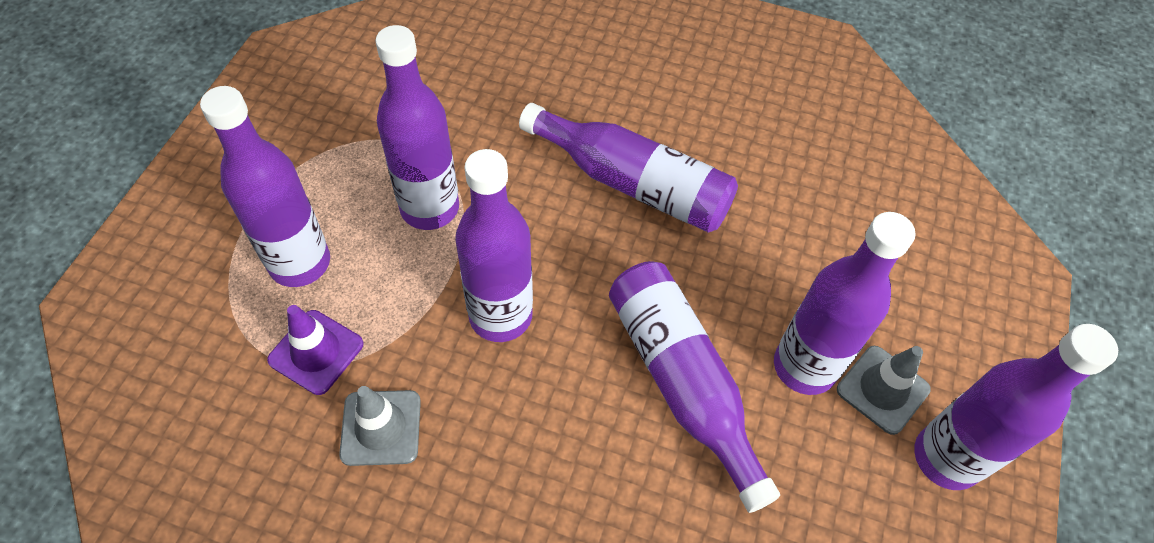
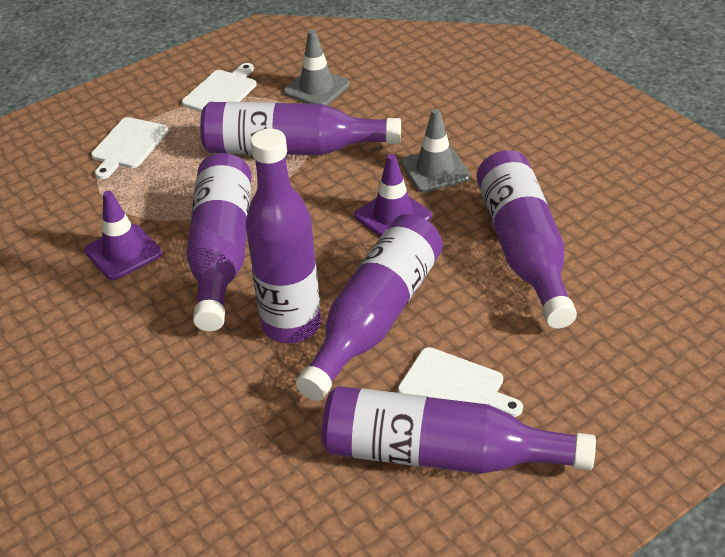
purple bottle: [200,86,330,287] [375,25,459,230] [455,149,533,342] [519,103,738,232] [609,261,780,513] [774,212,916,395] [914,324,1118,490] = 7 -> [187,153,251,331] [200,102,401,155] [246,129,321,343] [296,214,443,401] [322,386,596,474] [476,150,577,329] = 6
purple traffic cone: [267,305,364,395] = 1 -> [84,191,162,280] [354,154,432,237] = 2
white cutting board: none = 0 -> [91,117,169,179] [182,63,256,112] [398,347,523,417] = 3

